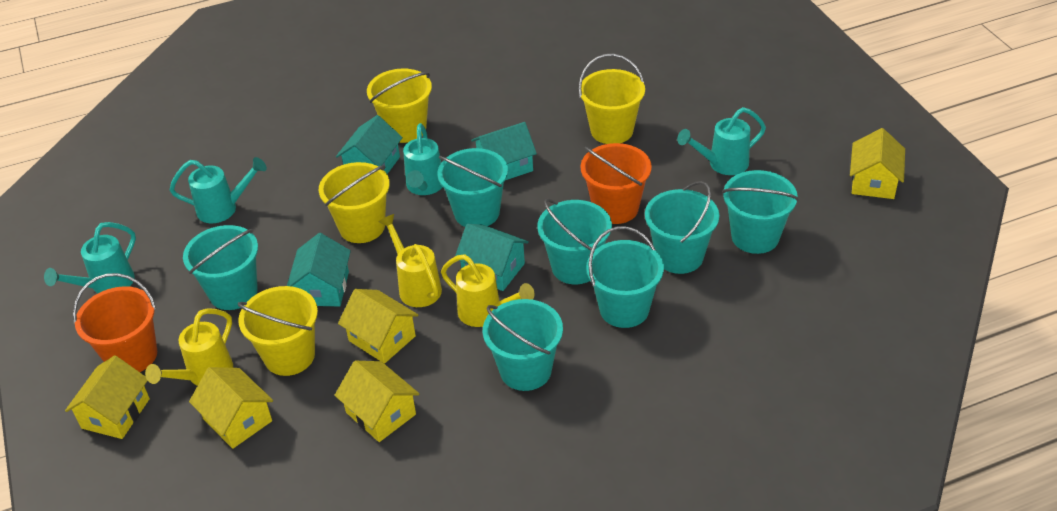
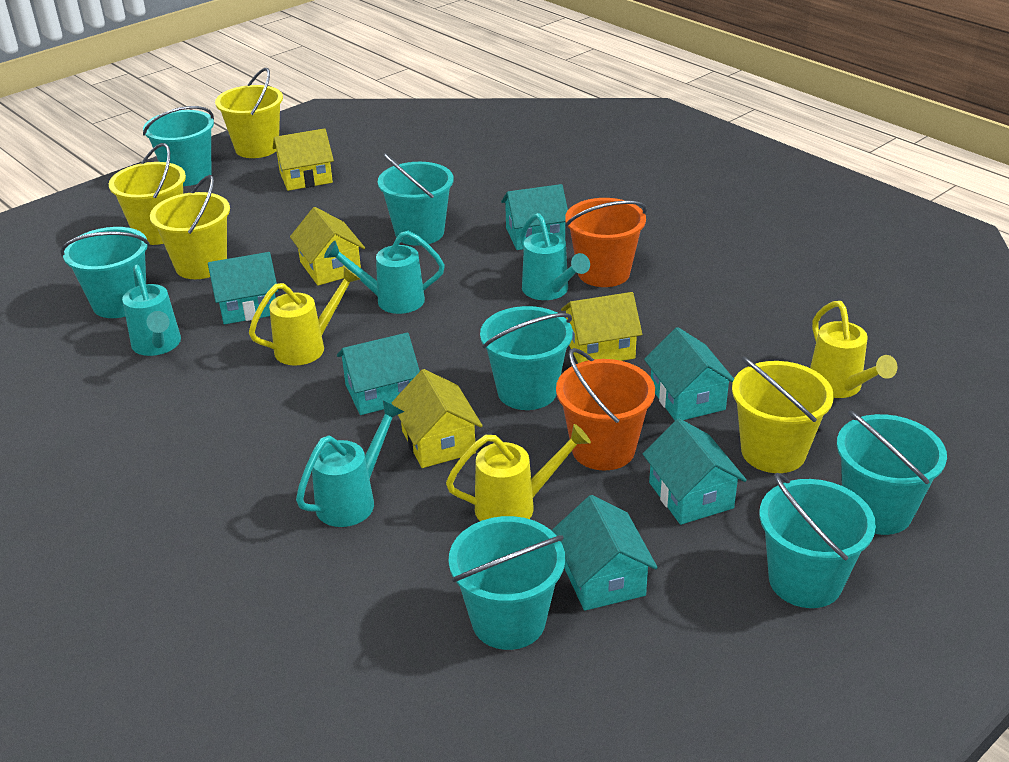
turquoise house: [287,233,351,306] [336,115,403,174] [455,224,529,291] [471,122,537,180] = 4 -> [208,252,278,324] [337,333,420,415] [501,184,568,250] [552,495,658,611] [643,418,747,525] [644,327,734,420] = 6
yellow house: [65,355,150,439] [189,367,273,449] [335,361,419,442] [338,289,419,364] [850,128,905,199] = 5 -> [273,128,334,191] [290,207,365,286] [392,369,483,468] [561,292,642,363] = 4

